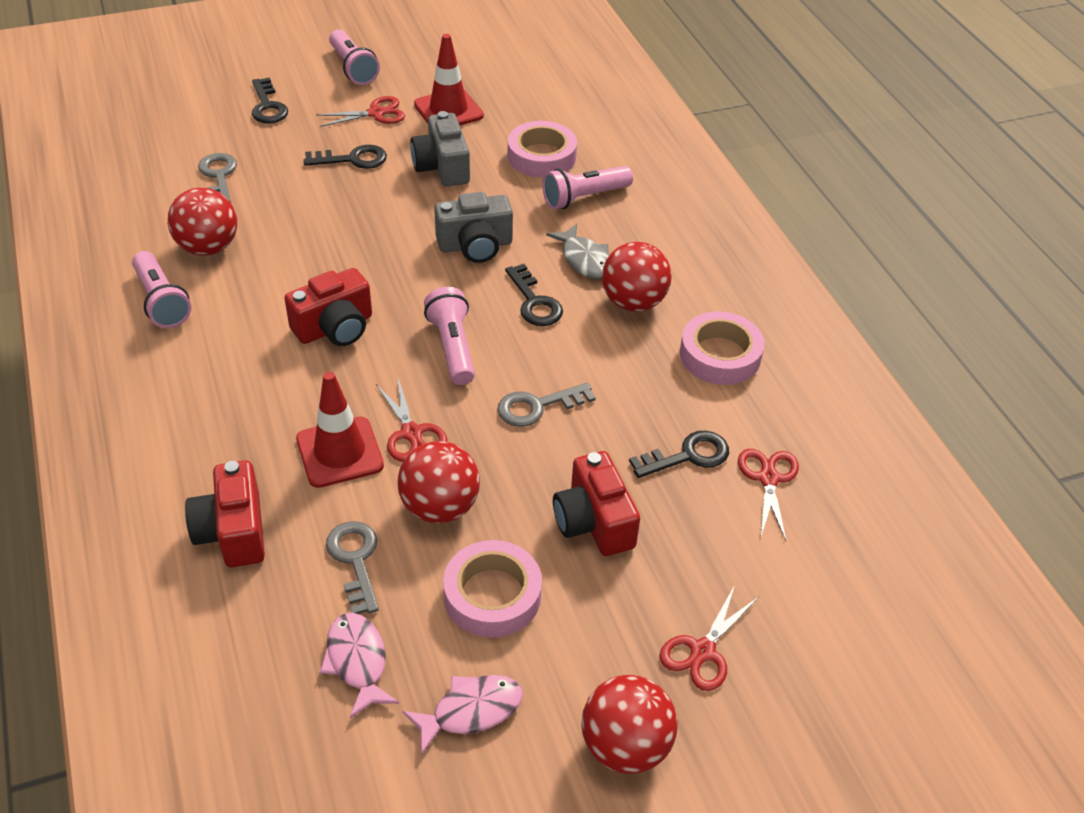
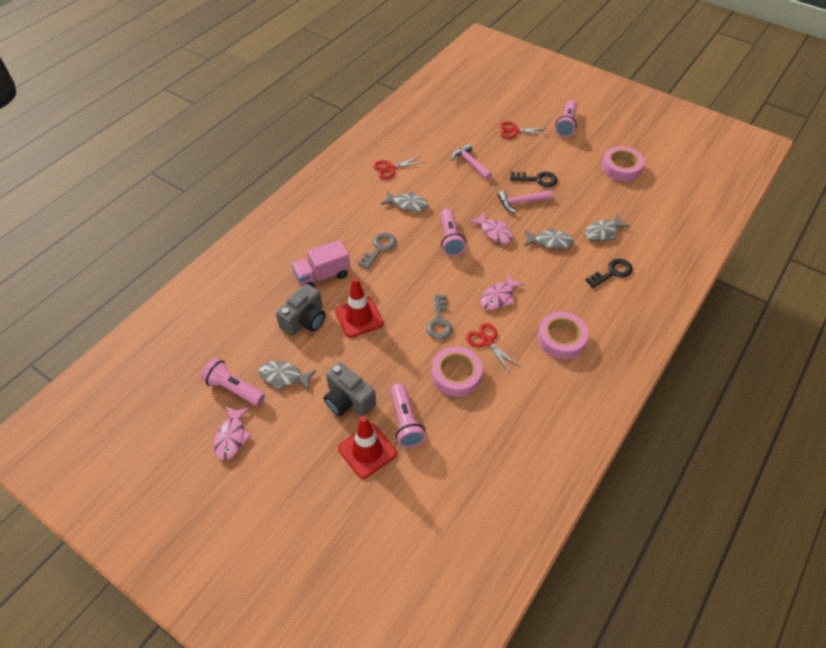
black key: [252,78,288,123] [304,145,387,169] [505,264,563,326] [629,431,729,478] = 4 -> [510,172,558,187] [585,259,633,288] = 2
grey fish: [546,224,609,279] = 1 -> [258,361,316,391] [381,191,429,212] [525,227,574,249] [585,214,630,241] = 4
grey key: [198,153,237,202] [326,521,379,614] [498,383,596,427] = 3 -> [358,233,396,269] [427,294,453,340] = 2
pink fish: [320,613,399,718] [402,675,523,755] = 2 -> [214,406,251,460] [469,211,513,244] [480,273,525,310] = 3
pink hammer: none = 0 -> [452,143,492,180] [498,190,552,213] = 2
pink truck: none = 0 -> [291,240,350,287] = 1
red ball: [168,188,237,256] [397,441,480,524] [582,675,678,774] [602,242,672,312] = 4 -> none = 0
red camera: [185,460,265,567] [284,268,372,346] [553,451,640,556] = 3 -> none = 0
red scissors: [316,96,405,127] [376,378,447,462] [660,585,759,691] [738,449,799,541] = 4 -> [373,156,424,179] [466,323,519,373] [500,121,549,139] = 3

